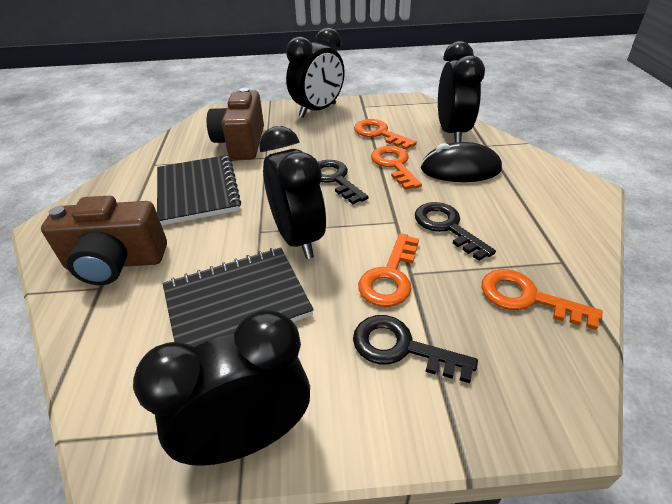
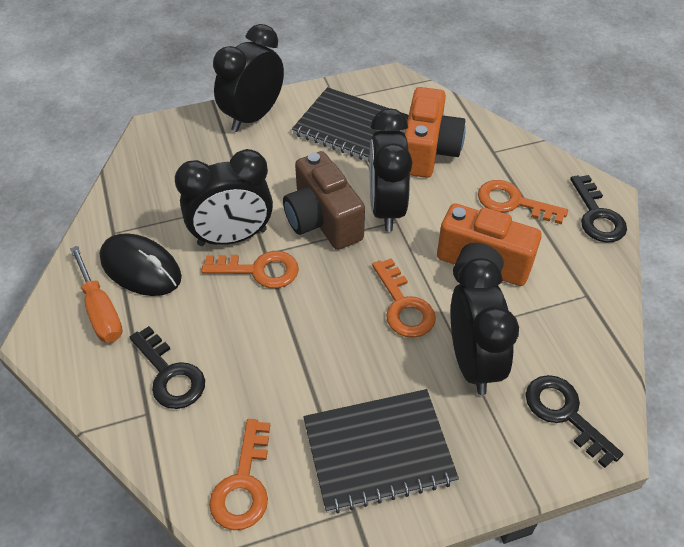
brown camera: [41,196,167,285] [207,88,264,160] = 2 -> [283,151,365,250] = 1
orange camera: none = 0 -> [405,87,466,178] [437,203,542,286] = 2
orange screwdriver: none = 0 -> [70,246,123,343] = 1

